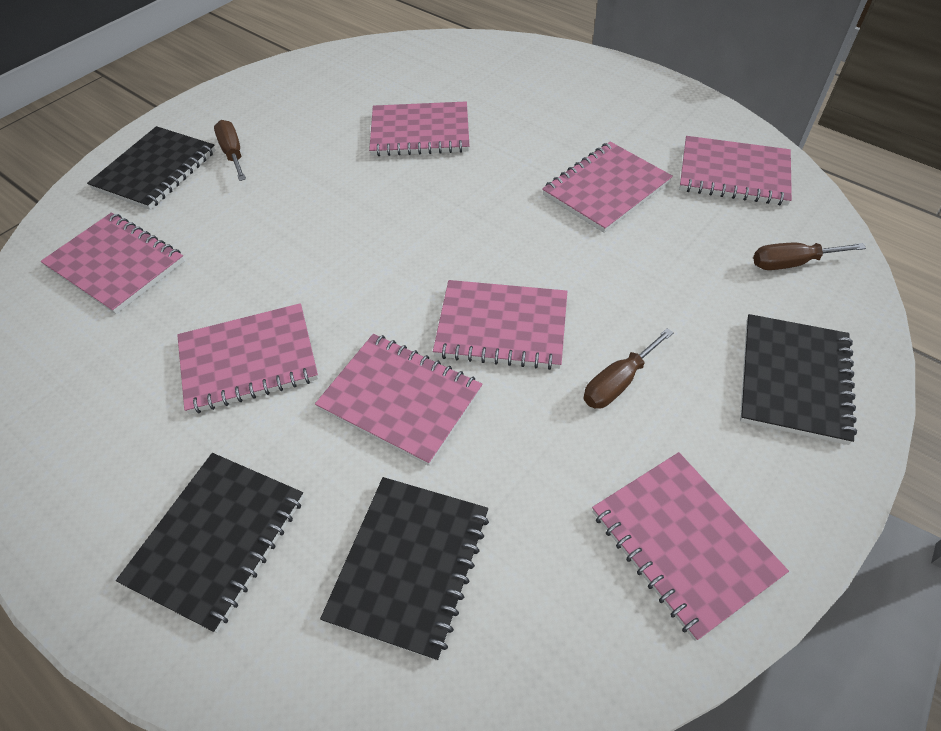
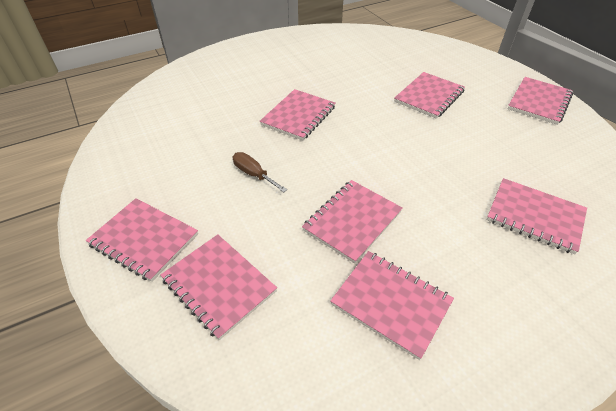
black notebook: [87,126,216,210] [116,453,304,633] [320,477,489,661] [740,314,857,445] = 4 -> none = 0
brown screwdriver: [214,120,246,181] [584,328,674,408] [753,242,866,270] = 3 -> [233,152,287,193] = 1

